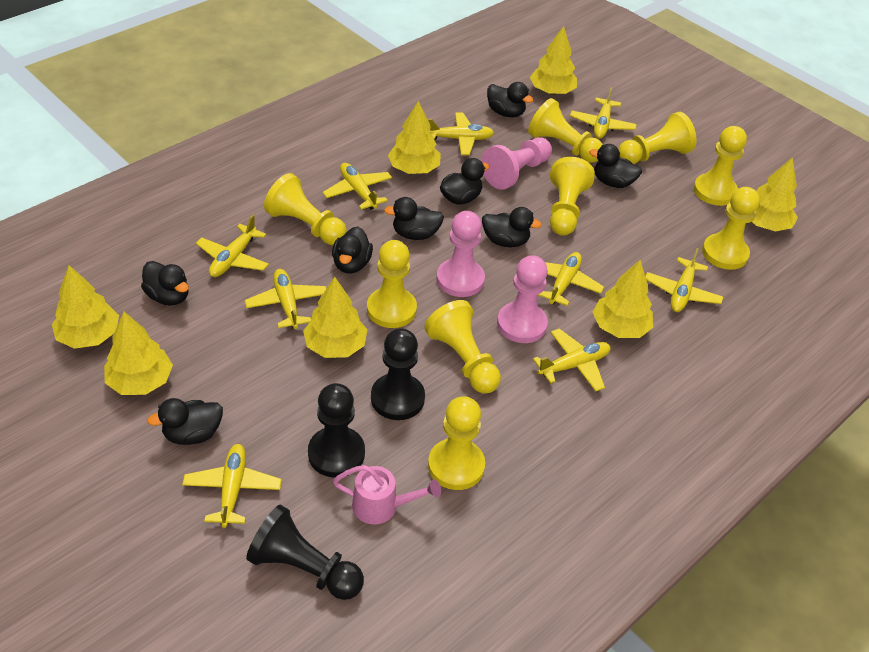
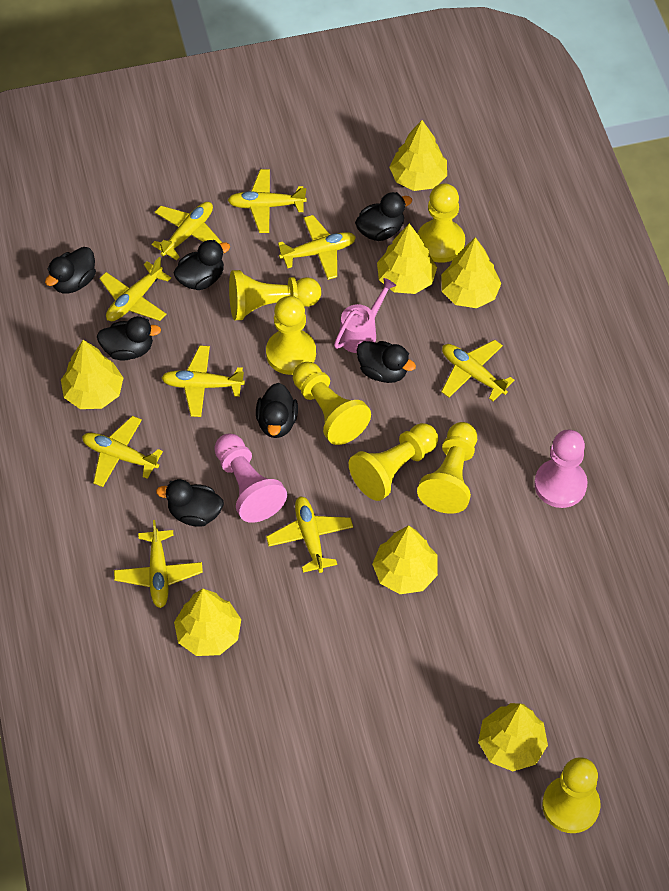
black duck: [141,261,189,306] [147,398,223,445] [332,226,373,274] [384,197,444,240] [440,158,490,205] [482,207,542,247] [487,82,533,117] [589,144,642,188] = 8 -> [45,247,96,294] [97,316,161,360] [156,479,224,527] [174,240,230,290] [256,383,298,438] [355,192,412,241] [356,341,416,383] = 7
black pawn: [246,505,364,600] [308,383,365,478] [371,328,425,420] = 3 -> none = 0
pink pawn: [436,211,485,297] [481,137,552,190] [497,255,548,343] = 3 -> [214,433,287,523] [534,430,588,508] = 2
yellow pawn: [264,173,347,245] [367,240,417,328] [424,300,501,394] [428,396,485,490] [528,98,603,163] [550,157,595,236] [618,112,696,165] [693,126,747,206] [702,187,760,270] = 9 -> [229,270,321,320] [266,296,316,375] [293,362,371,445] [349,423,438,501] [417,422,477,514] [418,183,465,263] [542,757,600,833] = 7

